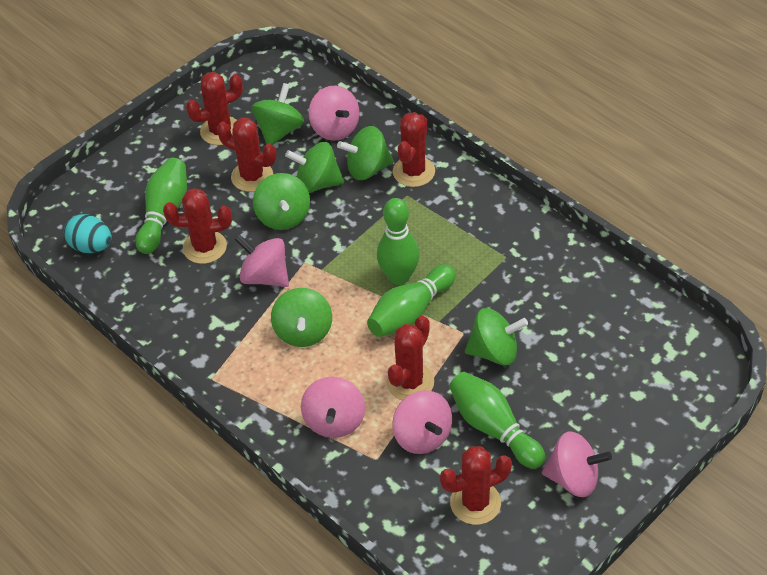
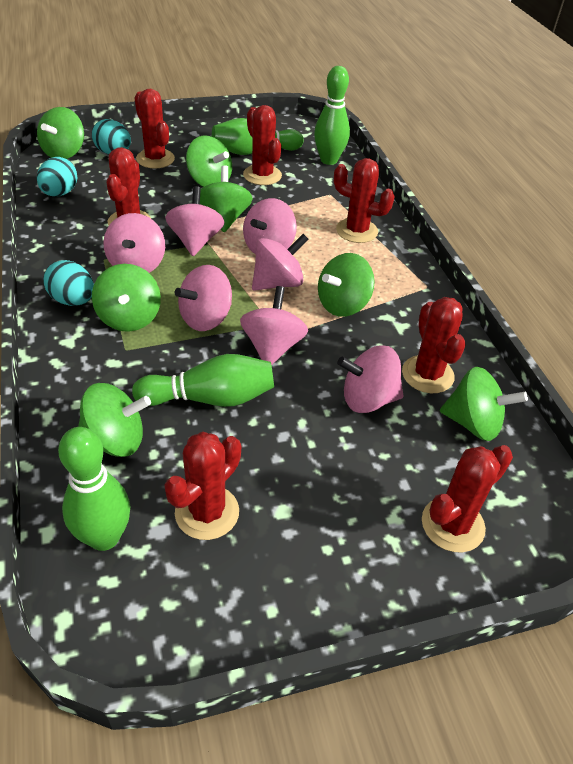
green spinning top: [252,83,304,145] [253,173,310,230] [271,288,332,347] [285,142,344,193] [337,126,394,180] [465,308,528,365] = 6 -> [37,107,84,159] [78,383,151,457] [92,264,161,332] [186,136,232,187] [200,165,253,232] [318,253,375,317] [440,367,528,441] = 7
pink spinning top: [234,234,289,287] [301,377,365,438] [309,86,360,141] [392,390,452,454] [542,432,612,497] = 5 -> [103,213,165,273] [165,186,225,256] [174,265,232,331] [240,286,308,365] [243,198,297,254] [252,234,308,291] [337,345,404,413] = 7
red cactus: [163,188,232,264] [186,72,243,145] [217,118,276,192] [386,315,434,400] [393,112,435,187] [440,446,512,525] = 6 -> [106,147,151,225] [134,89,175,169] [164,432,241,540] [243,105,282,185] [334,158,395,243] [402,297,466,393] [422,445,513,552] = 7
turquoise egg: [64,214,112,253] = 1 -> [37,157,77,197] [43,260,94,306] [92,119,131,154] = 3

